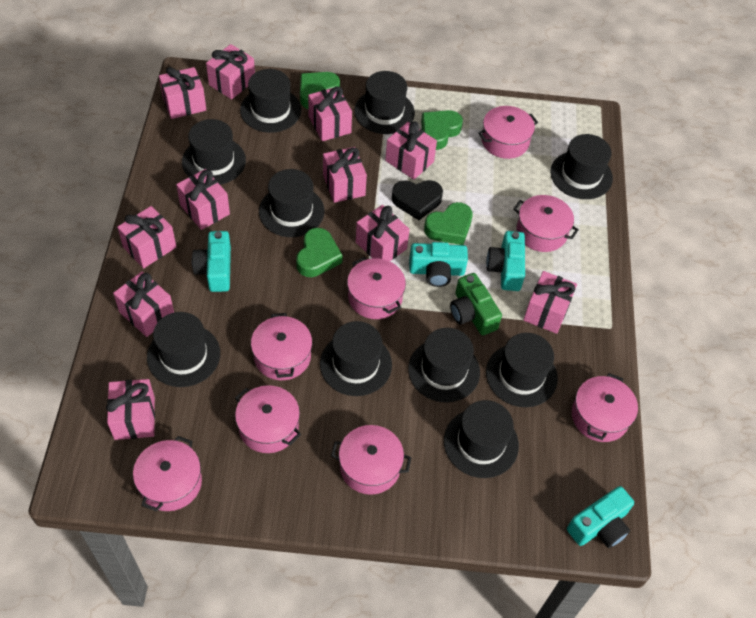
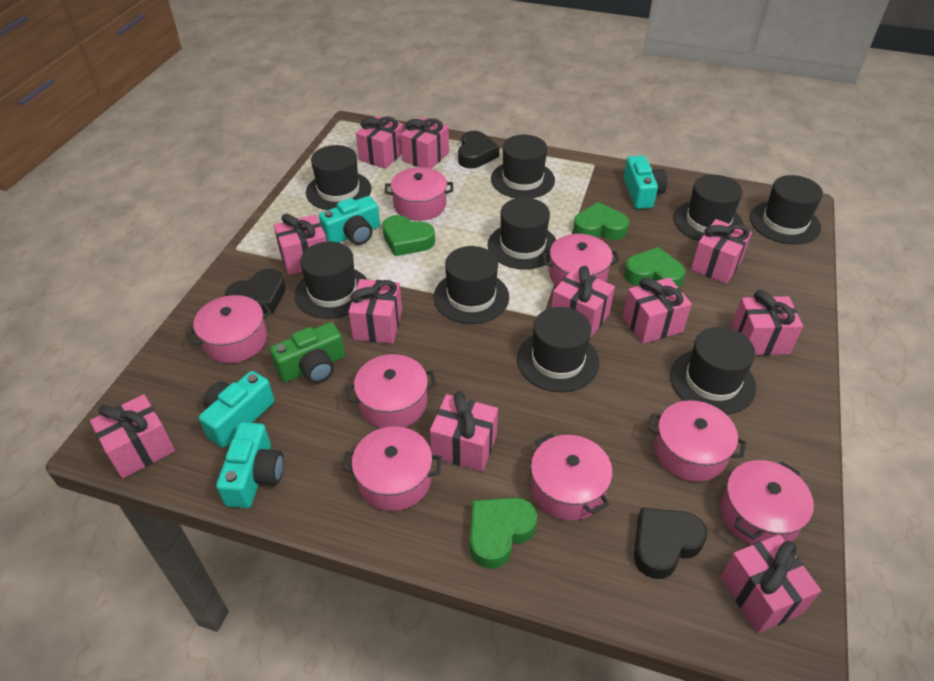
black hat: [147,312,220,387] [182,119,246,185] [240,69,301,133] [259,169,324,237] [320,321,392,396] [354,71,415,134] [408,328,480,403] [444,400,519,478] [486,333,558,407] [550,134,613,199] = 10 -> [295,241,367,319] [306,145,371,210] [434,246,509,324] [488,197,556,269] [491,135,555,198] [517,307,599,392] [670,327,756,415] [674,175,744,241] [750,175,823,245] = 9
black heart: [392,180,443,220] = 1 -> [225,269,286,314] [458,131,499,168] [634,508,707,579] = 3

